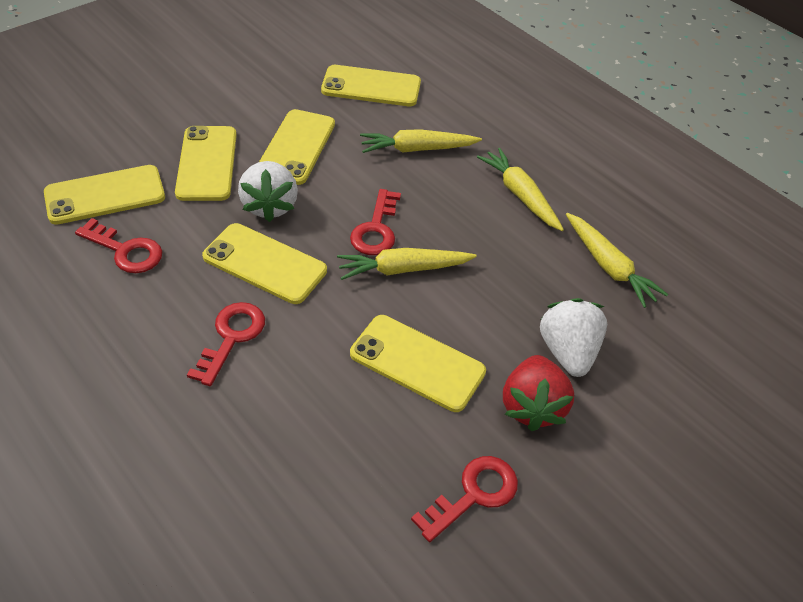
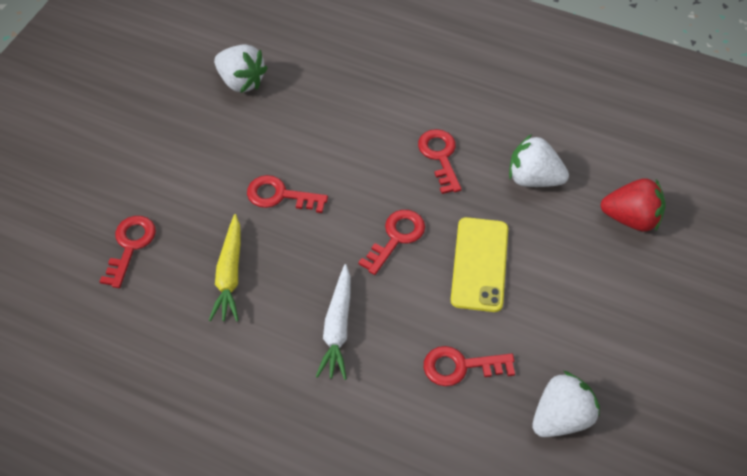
red key: [75,218,162,273] [187,302,265,386] [350,189,401,255] [411,456,518,542] = 4 -> [99,216,156,288] [247,175,328,213] [358,210,425,275] [418,129,462,194] [424,346,515,386] = 5
white carrot: none = 0 -> [316,264,351,380] = 1
white strawberry: [238,161,298,222] [540,298,607,377] = 2 -> [214,44,268,93] [509,134,569,187] [532,371,600,437] = 3
yellow carrot: [337,248,477,280] [360,129,482,153] [477,148,564,231] [566,213,668,308] = 4 -> [209,214,240,321] = 1
yellow phone: [44,165,165,225] [175,126,237,201] [202,223,327,304] [259,109,335,185] [321,65,421,106] [350,315,486,412] = 6 -> [451,217,508,312] = 1

